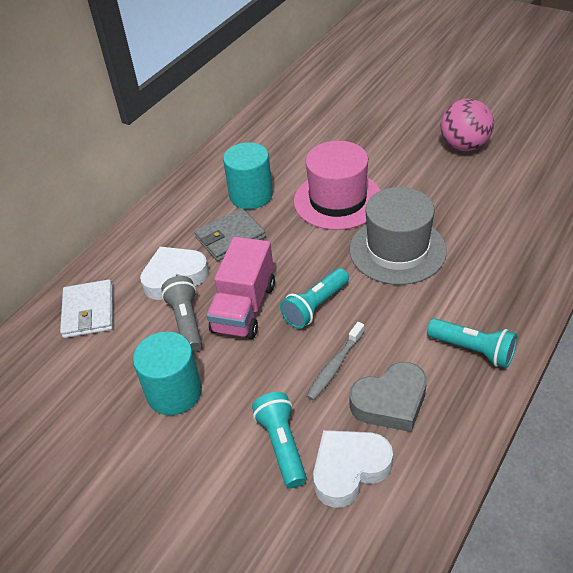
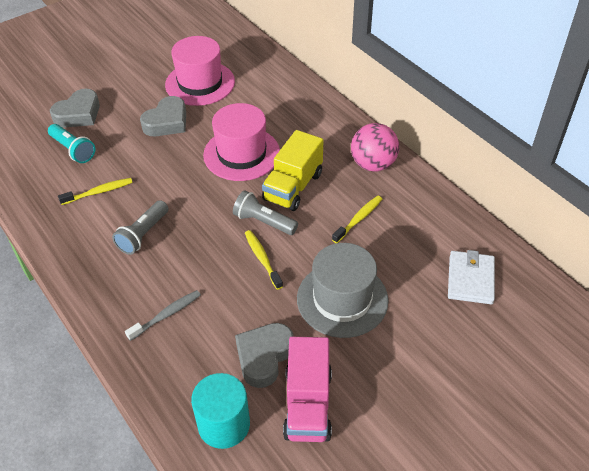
grey flashlight: [161,276,202,353] = 1 -> [112,200,168,255] [233,190,298,235] = 2
grey heart: [349,362,427,432] = 1 -> [50,89,100,128] [140,96,186,136] [235,323,294,388] = 3
grey wallet: [194,208,266,261] = 1 -> none = 0
pink hat: [294,141,381,230] = 1 -> [165,36,235,106] [203,103,280,181] = 2
turquoise cylinder: [133,331,202,415] [223,142,273,209] = 2 -> [191,373,250,449] = 1
turquoise flashlight: [252,392,307,488] [280,268,349,329] [427,318,517,368] = 3 -> [48,124,95,163] = 1
white heart: [140,247,209,300] [313,430,393,508] = 2 -> none = 0
yellow toothbrush: none = 0 -> [58,178,133,205] [245,230,283,290] [332,196,382,243] = 3
yellow truck: none = 0 -> [262,130,323,211] = 1

